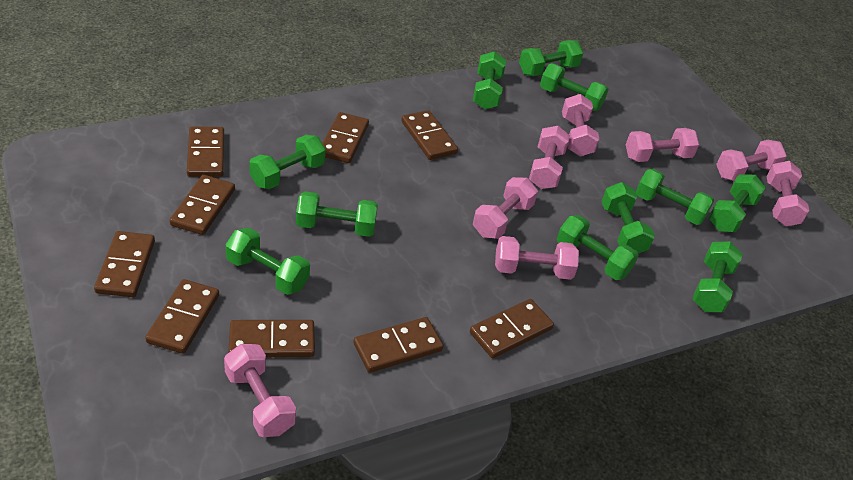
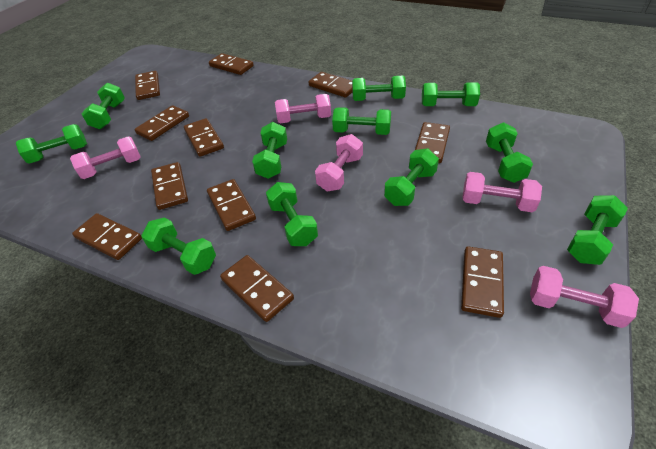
brown domino: [94,231,155,297] [145,279,219,354] [170,175,235,235] [187,127,224,177] [229,320,315,357] [322,112,369,163] [353,317,443,373] [401,110,458,160] [470,299,554,358] = 9 -> [72,213,142,260] [135,71,160,100] [135,105,189,141] [151,162,188,210] [184,118,224,157] [207,179,256,231] [209,53,254,75] [220,255,294,322] [309,72,352,98] [415,122,450,163] [461,246,504,318] = 11
pink dumbbell: [224,344,296,437] [473,177,538,239] [495,236,579,280] [529,126,570,189] [562,94,599,156] [626,128,699,162] [716,140,787,181] [766,161,809,226] = 8 -> [70,136,141,179] [275,94,331,123] [315,134,363,192] [462,172,542,212] [530,266,639,328] = 5

